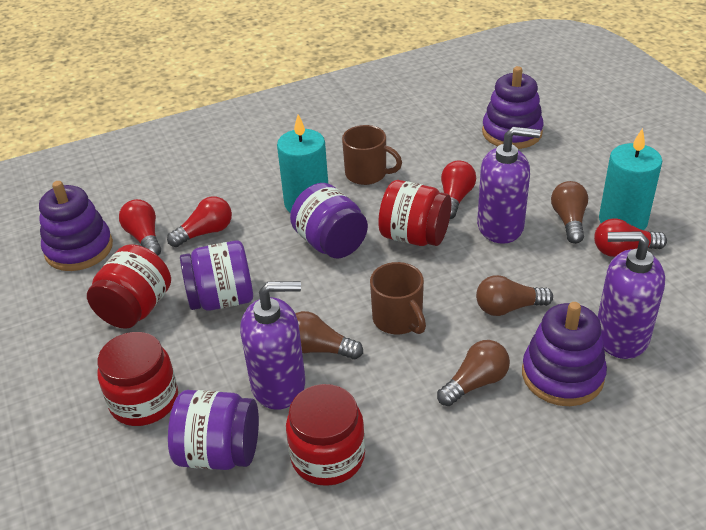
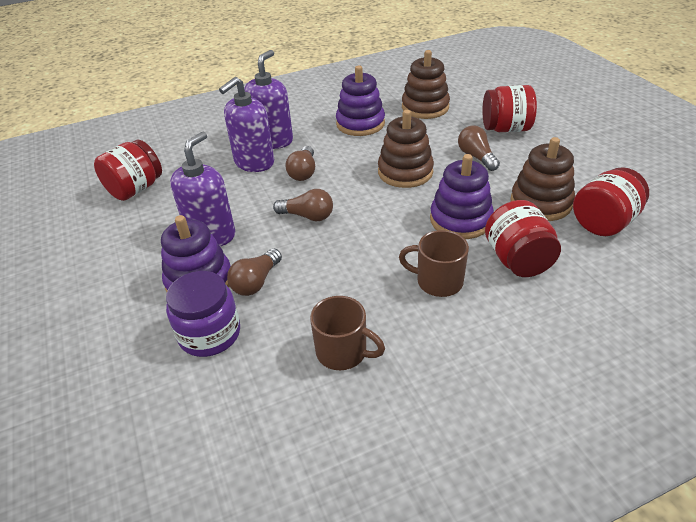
brown stacking toy: none = 0 -> [378,110,434,188] [402,50,450,119] [510,137,575,221] = 3
purple jar: [168,390,259,470] [180,240,253,311] [290,183,368,258] = 3 -> [166,271,240,357] = 1
red light bulb: [119,199,161,255] [167,196,232,247] [441,160,476,219] [594,218,667,257] = 4 -> none = 0
turquoise candle: [277,114,328,213] [599,128,662,230] = 2 -> none = 0

